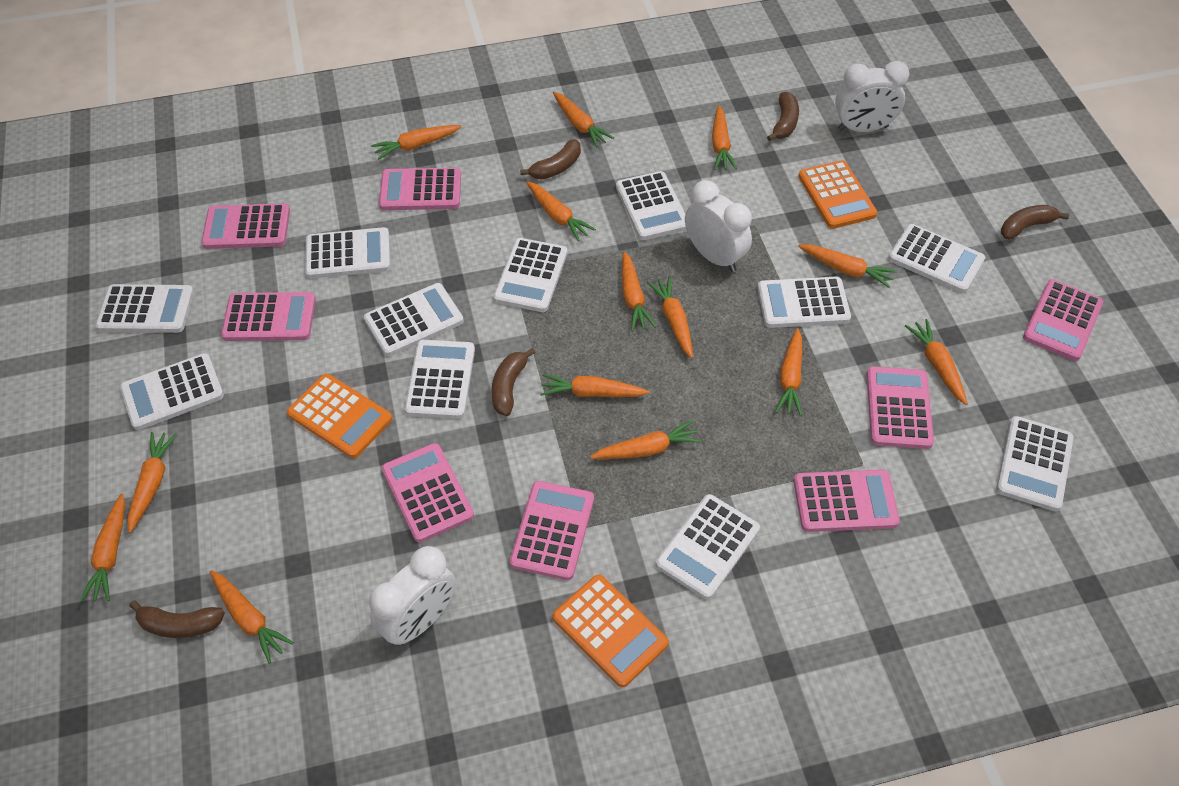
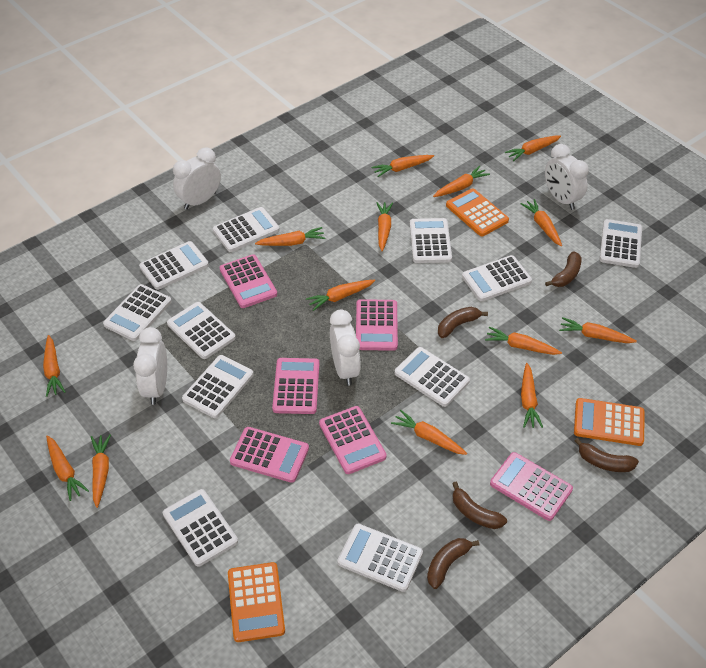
pink calculator: [201,203,290,249] [221,292,316,341] [379,168,461,210] [382,443,474,543] [510,481,594,580] [793,470,900,532] [867,366,934,449] [1023,279,1103,361] = 8 -> [220,255,277,308] [230,427,309,483] [272,358,319,414] [319,406,387,474] [356,299,398,351] [490,452,573,521] = 6
white clock: [369,546,456,646] [685,180,752,272] [835,61,910,132] = 3 -> [133,327,167,405] [173,147,221,210] [330,310,361,386] [545,144,589,210] = 4

